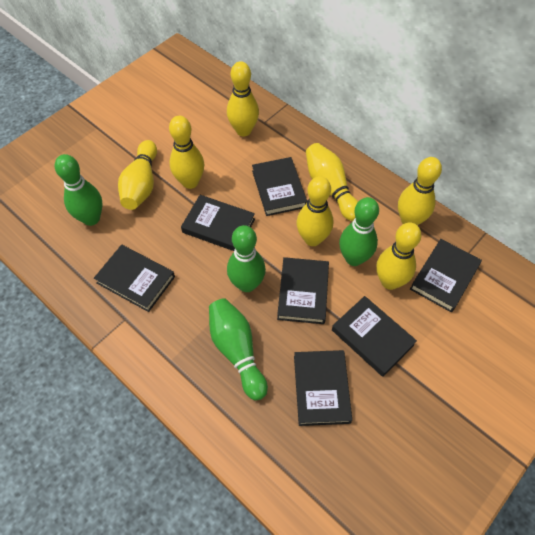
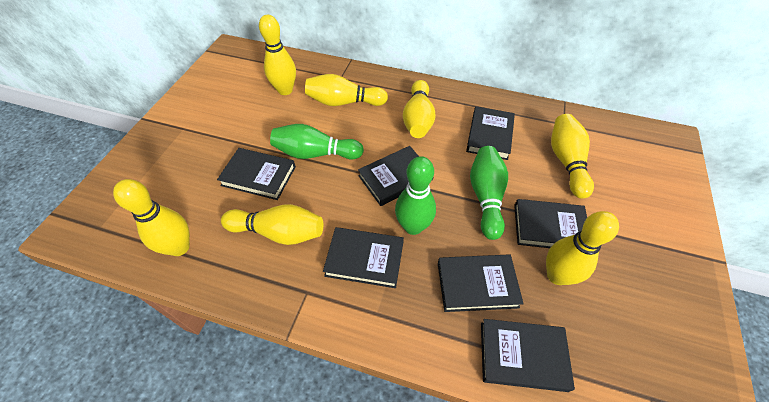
green bowling pin: [55,154,103,226] [209,298,268,400] [227,225,266,292] [339,197,379,266] = 4 -> [270,124,364,159] [395,156,436,235] [470,146,508,240] = 3

